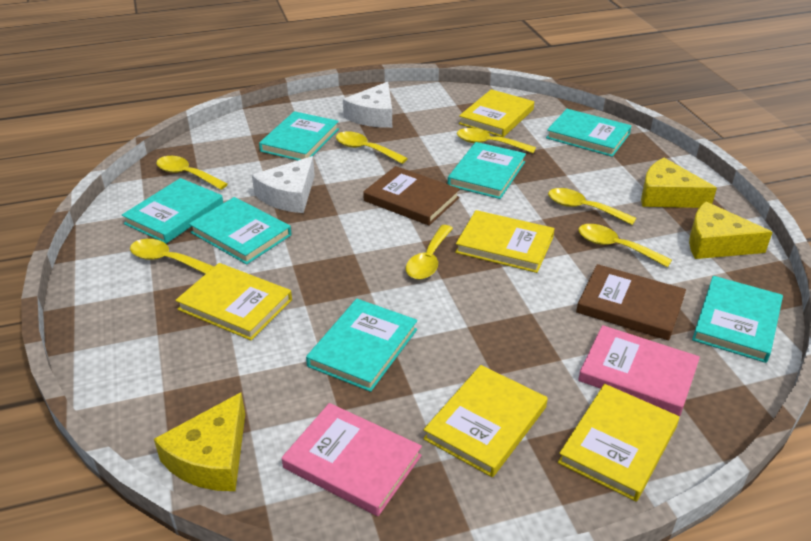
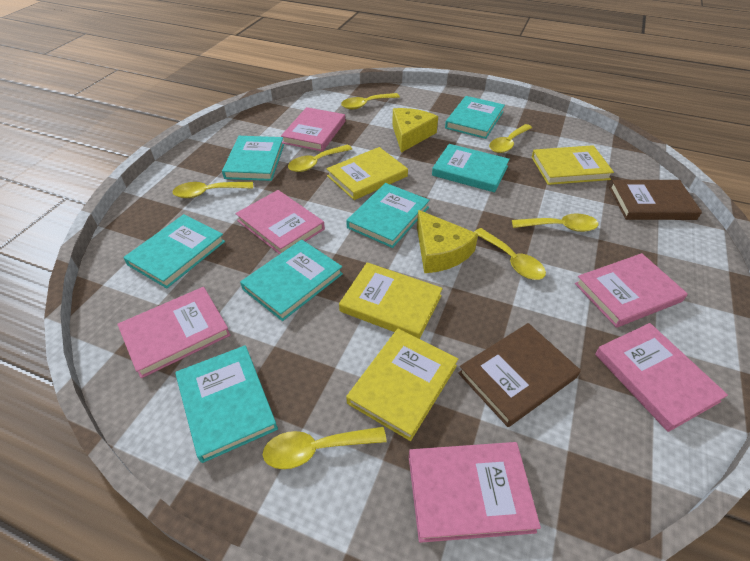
pink book: [282,403,422,516] [578,325,700,416] = 2 -> [117,287,231,378] [235,190,325,254] [281,107,345,152] [409,442,541,543] [575,253,688,328] [595,323,728,432] = 6
white cheese: [252,156,315,213] [343,82,392,128] = 2 -> none = 0
yellow book: [175,263,292,341] [423,365,548,477] [455,210,555,273] [459,89,534,137] [558,384,679,502] = 5 -> [326,147,408,200] [339,262,443,339] [346,328,458,441] [532,145,614,185] = 4
yellow cheese: [154,392,245,491] [641,158,717,208] [689,201,773,259] = 3 -> [392,108,438,153] [417,210,478,273] = 2

